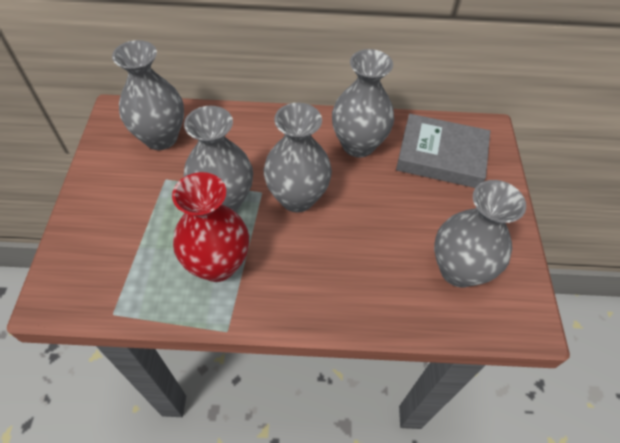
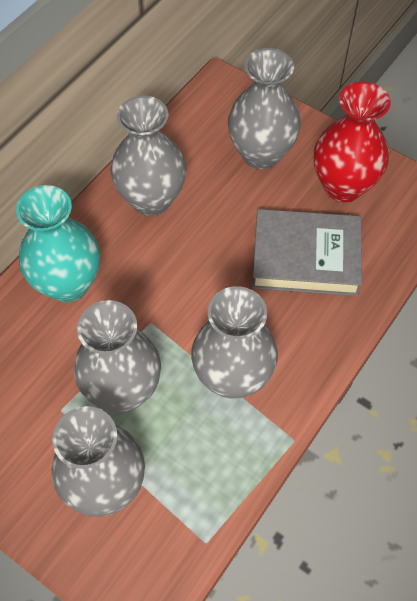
turquoise vase: none = 0 -> [16,185,100,302] = 1

